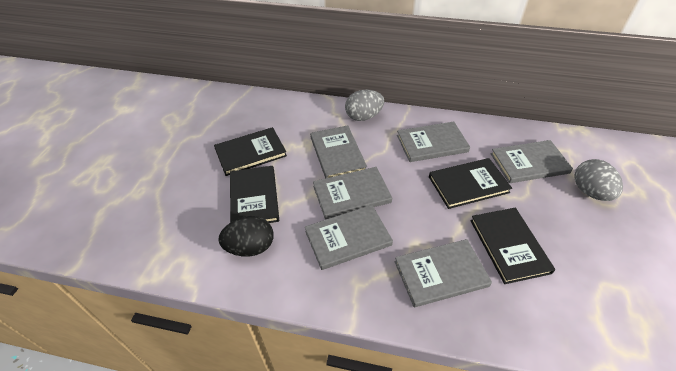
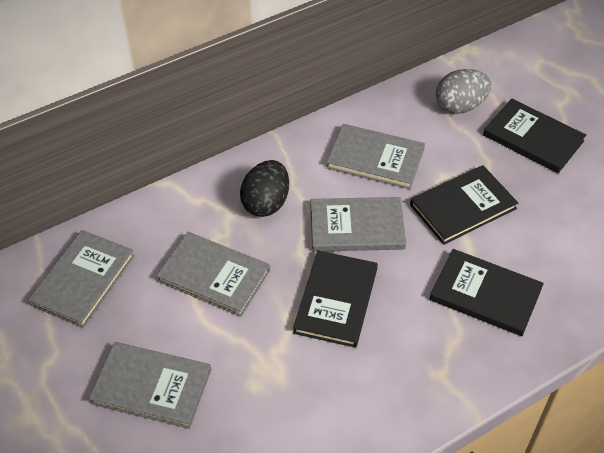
grey book: [305,205,393,270] [310,125,367,178] [313,167,392,219] [395,239,492,307] [397,122,470,162] [490,140,573,183] = 6 -> [28,230,135,328] [89,342,211,429] [156,232,270,317] [310,197,406,252] [326,124,425,189] = 5
grey egg: [345,89,384,121] [574,159,623,201] = 2 -> [436,69,491,114] = 1

